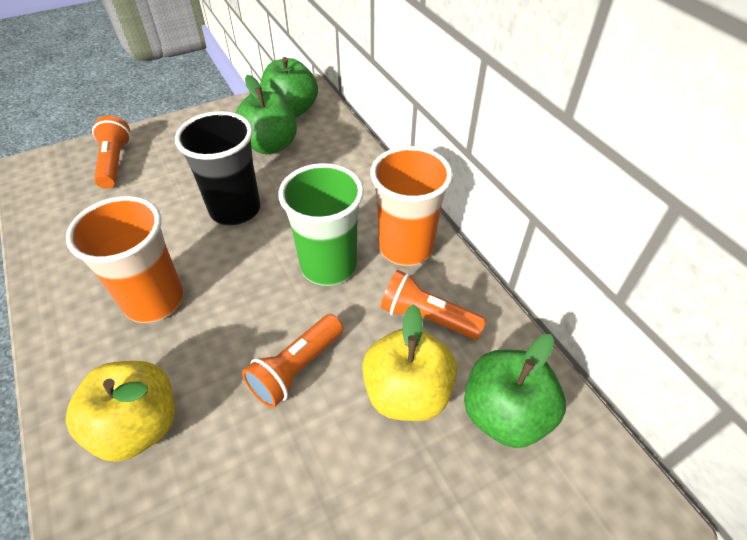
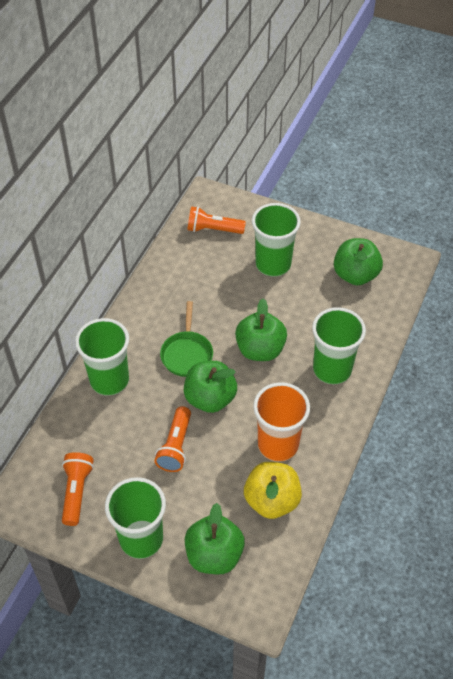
black cup: [175,111,261,226] = 1 -> none = 0
green apple: [235,75,297,154] [260,57,318,117] [464,334,566,448] = 3 -> [184,361,237,413] [185,503,245,574] [235,298,287,361] [334,238,383,285] = 4
green cup: [278,163,364,286] = 1 -> [75,318,129,396] [105,477,166,559] [252,203,301,277] [312,307,366,384] = 4
green pan: none = 0 -> [160,301,213,377] = 1
orange cup: [66,196,184,323] [370,146,453,266] = 2 -> [253,382,310,462] = 1
yellow apple: [66,361,175,462] [362,304,457,421] = 2 -> [244,462,302,519] = 1

